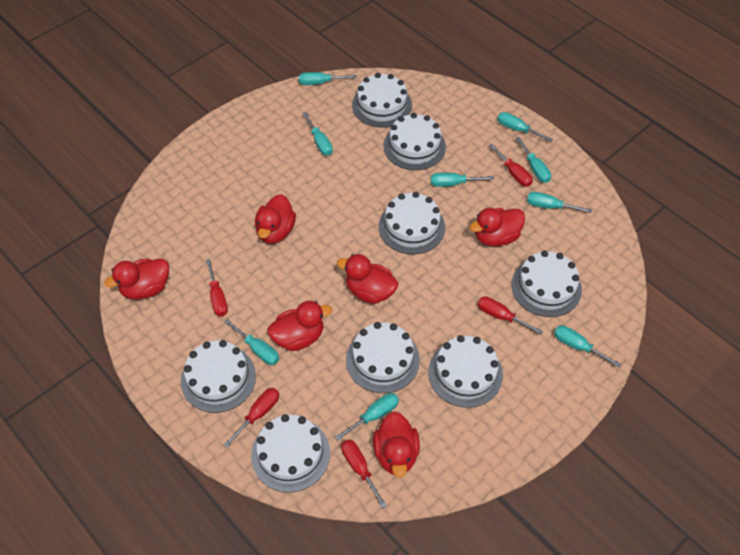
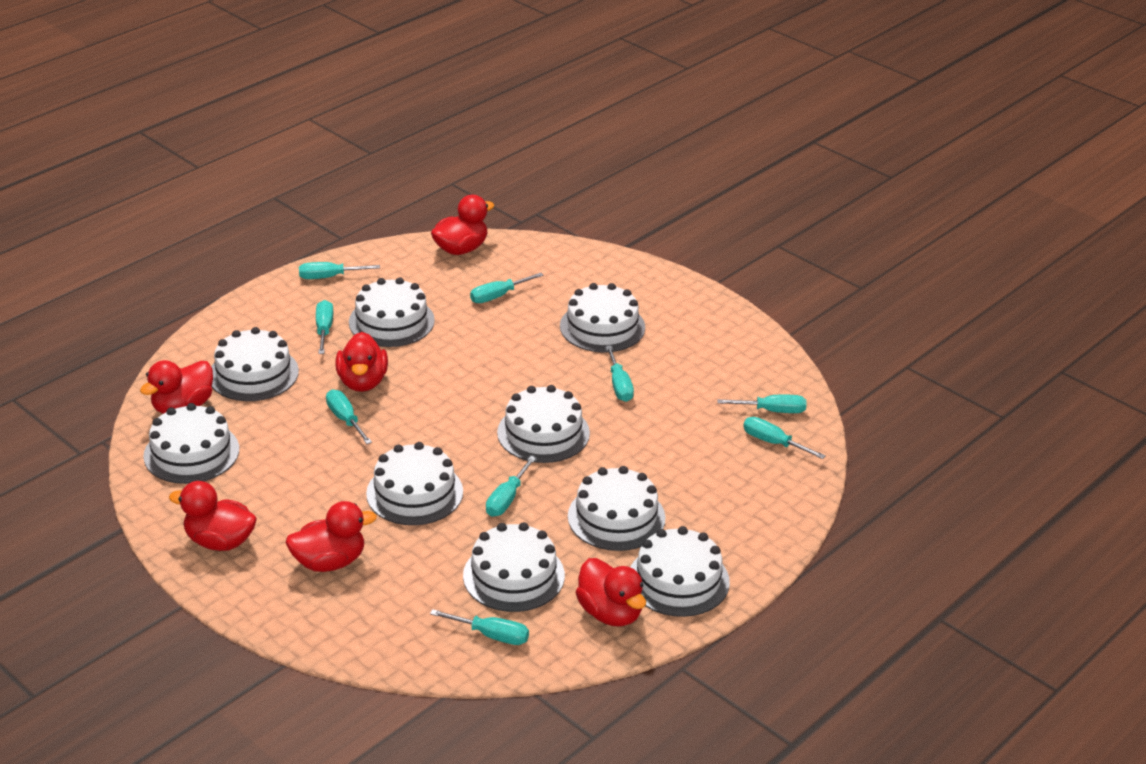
red screwdriver: [206,259,228,317] [224,388,279,447] [341,439,387,509] [477,296,543,335] [489,144,533,187] = 5 -> none = 0
white cake: [181,340,256,413] [251,414,330,492] [346,322,420,393] [352,73,412,127] [379,192,445,254] [384,113,446,170] [428,335,503,408] [511,250,582,317] = 8 -> [143,403,239,484] [211,327,299,401] [349,277,435,347] [366,442,463,525] [463,522,565,612] [497,385,590,463] [560,283,645,352] [568,466,666,551] [630,526,730,617] = 9

